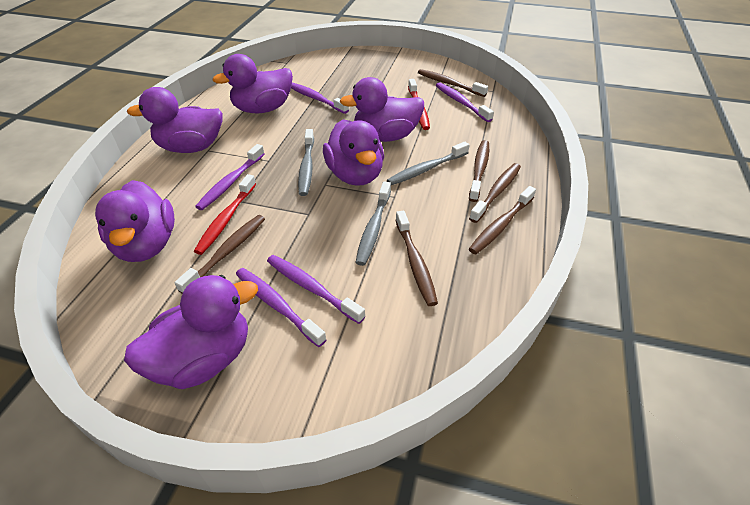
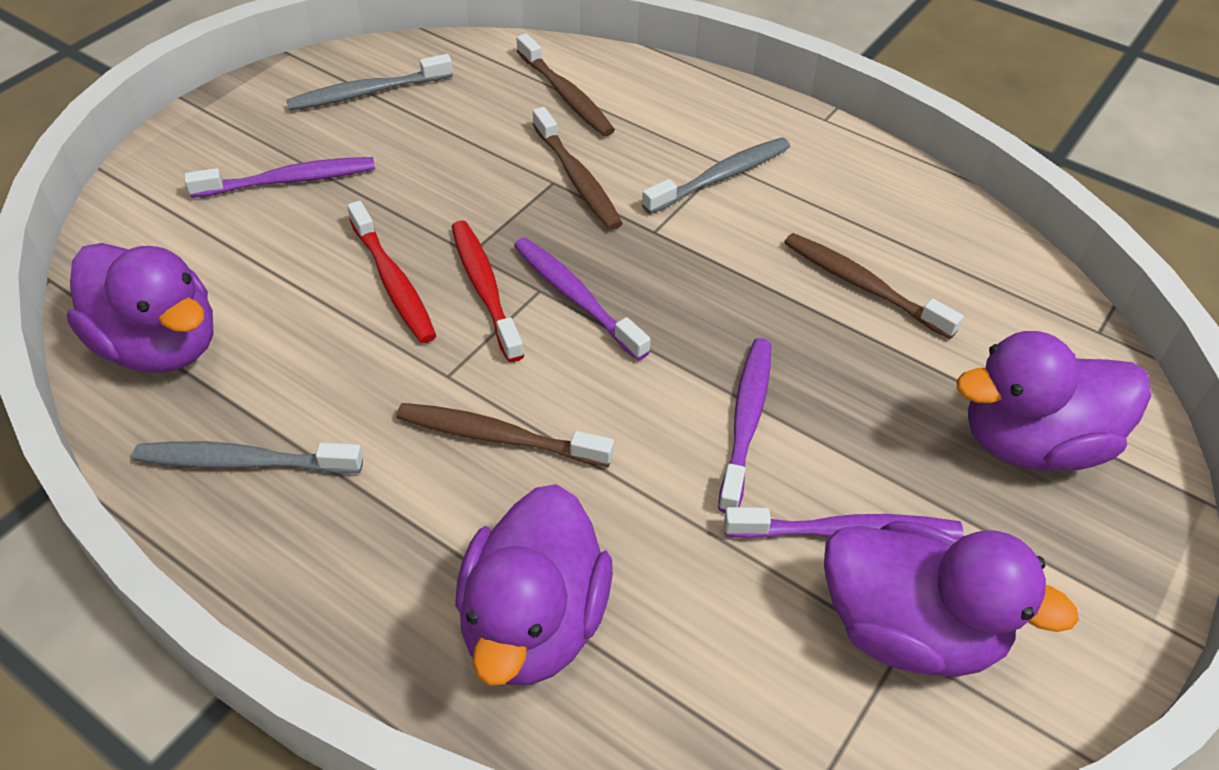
brown toothbrush: [174,215,265,294] [395,211,438,306] [418,69,488,97] [469,140,489,202] [469,163,521,223] [469,186,536,254] = 6 -> [396,403,614,467] [517,33,615,136] [533,107,623,230] [784,233,964,339] = 4
purple duck: [95,180,175,262] [124,275,258,389] [127,87,223,153] [213,54,293,114] [323,119,384,186] [340,77,424,142] = 6 -> [67,243,214,373] [455,484,613,686] [824,521,1079,677] [956,331,1151,471] = 4
purple toothbrush: [195,144,264,210] [236,268,327,347] [267,255,365,324] [291,82,349,114] [436,82,494,122] = 5 -> [184,157,375,198] [514,237,651,361] [718,338,771,513] [724,507,964,539] = 4

